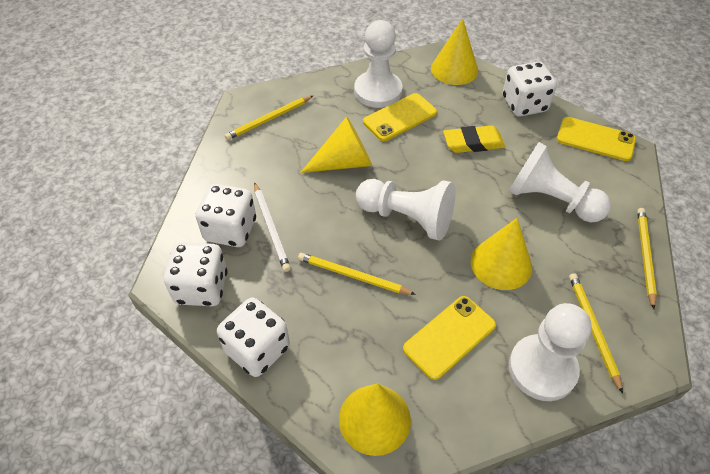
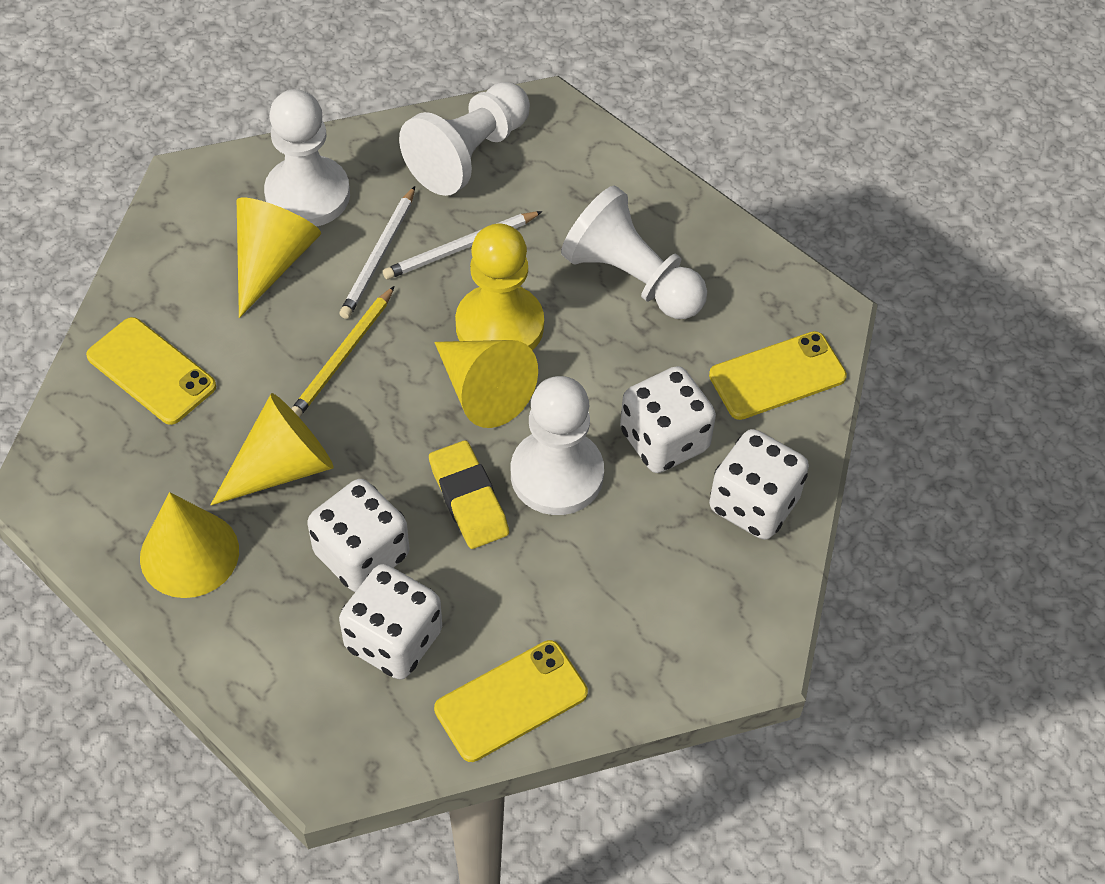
white pencil: [254,182,291,272] = 1 -> [339,186,415,319] [383,211,543,280] = 2
yellow pawn: none = 0 -> [455,224,544,351] = 1
yellow pencil: [225,96,313,140] [298,253,416,295] [569,273,623,393] [637,208,657,309] = 4 -> [291,286,394,418] = 1

